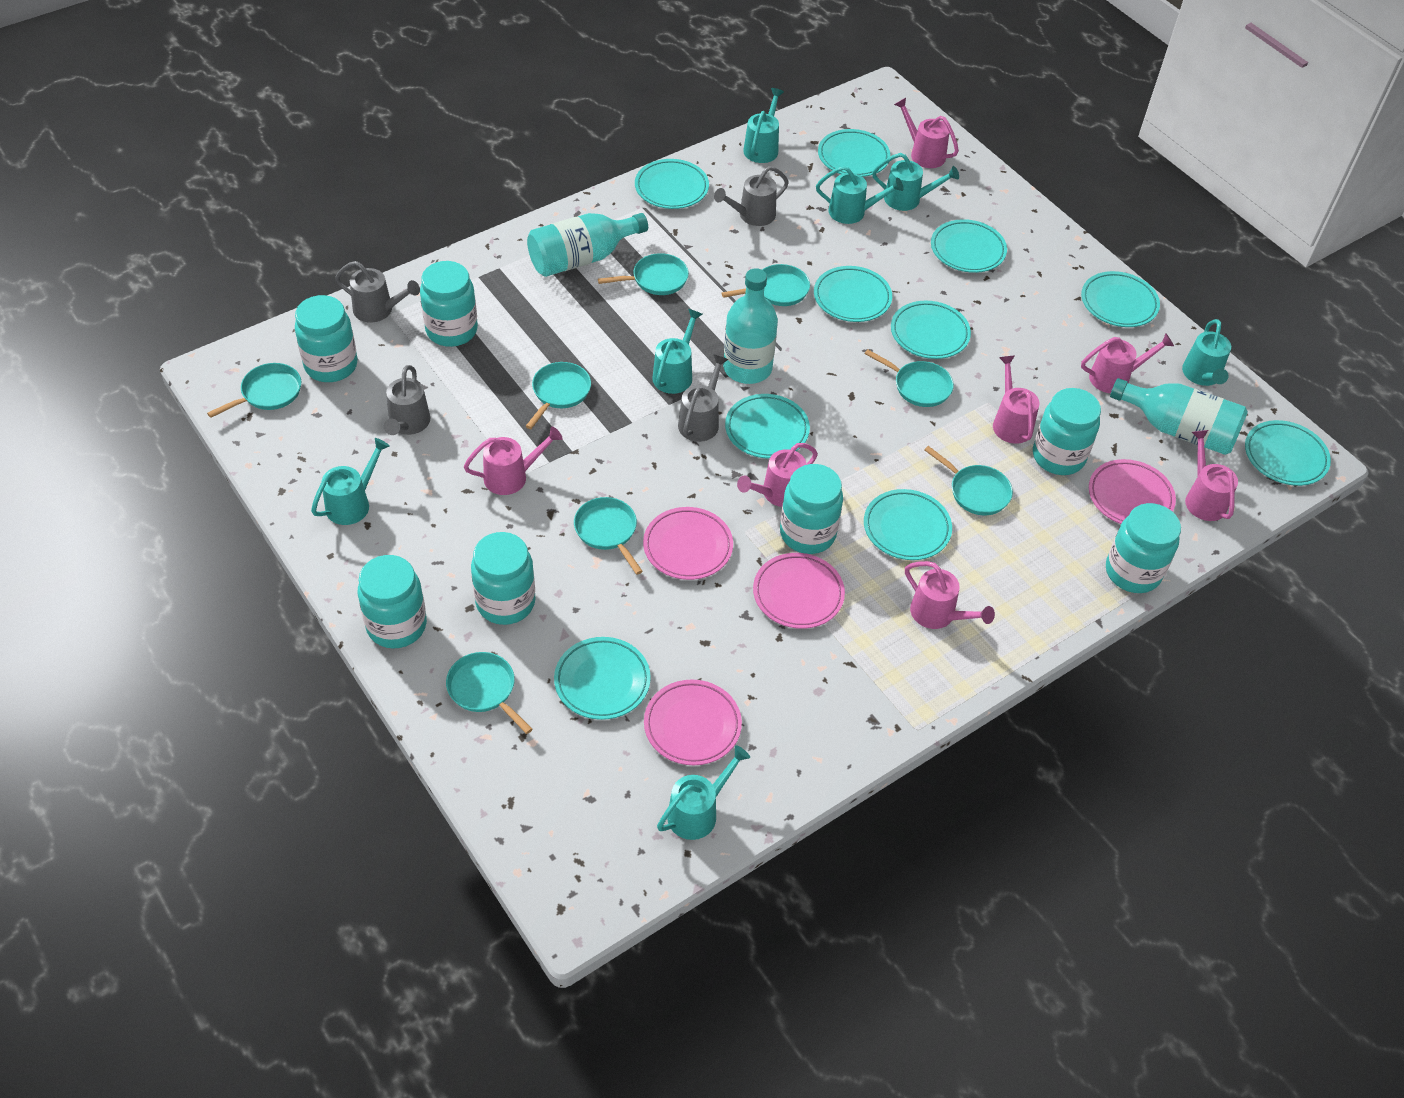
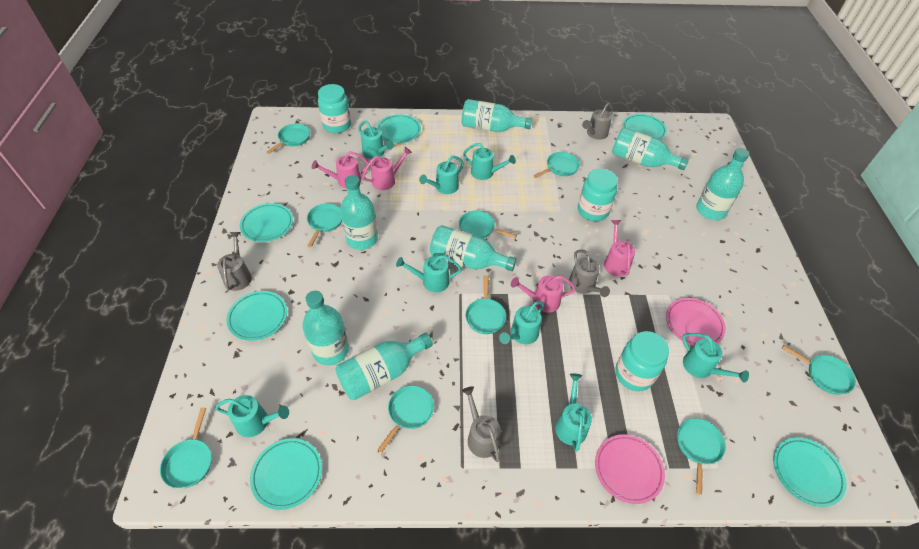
pink plate: [643,507,733,580] [644,680,742,765] [753,553,845,629] [1089,459,1176,524] = 4 -> [595,434,665,504] [666,298,726,346] = 2
pink watering can: [464,427,562,495] [737,443,818,507] [894,98,959,168] [905,561,995,629] [993,355,1039,444] [1081,334,1174,393] [1185,430,1238,521] = 7 -> [312,151,369,188] [362,147,412,190] [511,275,576,313] [604,220,635,277] = 4
turquoise bottle: [527,213,648,277] [723,268,778,384] [1110,378,1248,455] = 3 -> [302,291,349,365] [335,333,433,400] [340,175,378,250] [430,225,516,271] [462,99,532,132] [612,128,689,170] [696,148,749,220] = 7
turquoise jar: [295,295,358,382] [358,555,427,649] [420,261,478,347] [471,532,536,625] [780,464,843,554] [1033,388,1101,475] [1106,503,1181,593] = 7 -> [318,84,351,133] [578,168,618,221] [615,331,669,391] = 3
turquoise pan: [207,363,301,418] [446,652,533,734] [526,362,591,429] [574,497,643,575] [598,253,689,295] [722,264,810,306] [865,349,954,407] [924,446,1013,515] = 8 -> [160,407,212,489] [266,124,310,154] [307,203,342,248] [377,386,434,452] [459,211,517,238] [465,275,506,334] [533,152,580,178] [677,418,726,495] [782,345,856,395] = 9
turquoise plate: [554,637,651,720] [635,159,709,209] [725,394,810,459] [814,266,892,322] [818,129,890,177] [864,489,952,560] [891,301,971,359] [931,219,1007,273] [1081,271,1160,327] [1245,420,1331,486] = 10 -> [227,291,287,341] [240,203,293,242] [250,438,322,510] [377,114,421,143] [622,114,667,140] [773,438,847,507] = 6
turquoise watering can: [311,438,390,525] [652,309,702,394] [657,745,750,840] [743,88,784,163] [816,166,904,224] [872,153,959,211] [1182,319,1231,386] = 7 -> [215,395,289,437] [358,121,394,159] [396,255,462,292] [419,156,464,194] [463,143,516,180] [499,301,544,344] [555,373,592,451] [682,333,749,383] = 8

